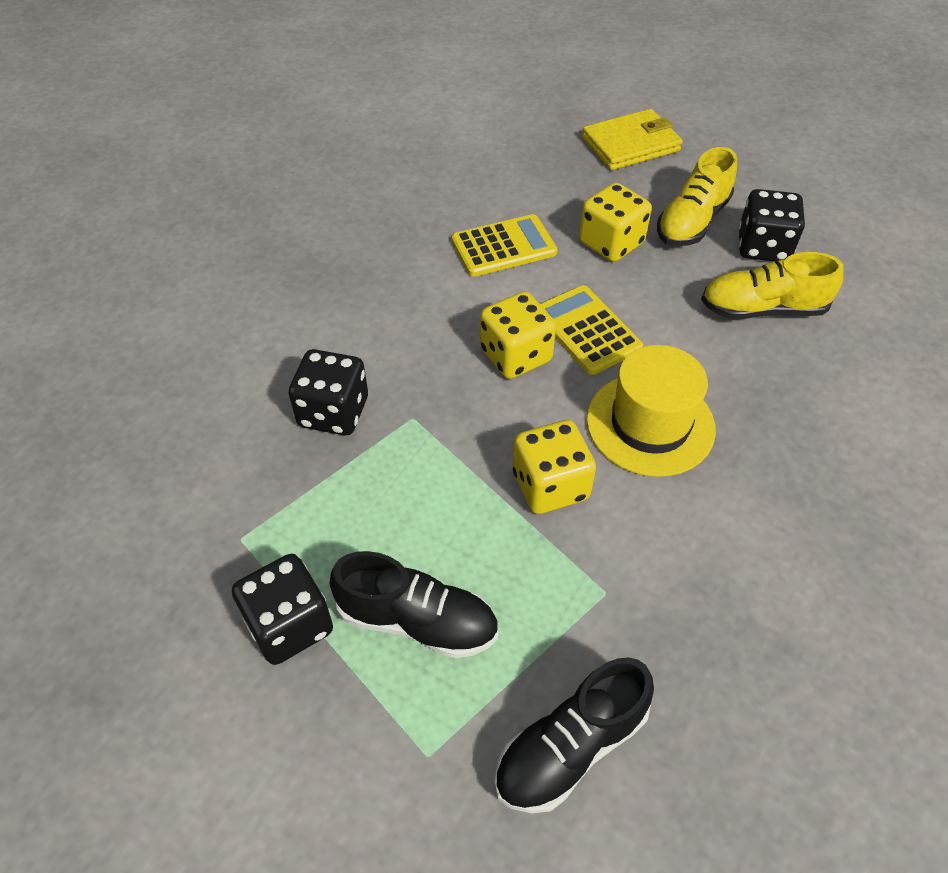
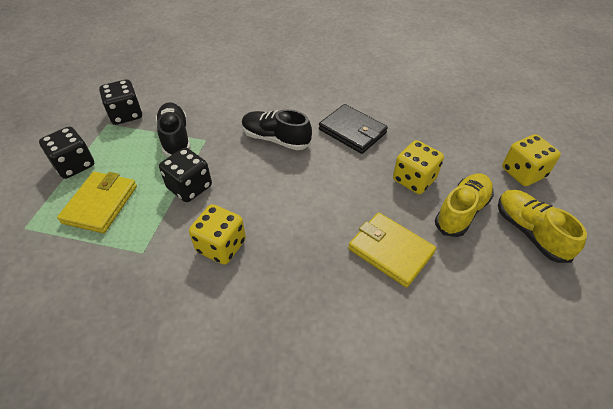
black wallet: none = 0 -> [319,104,388,154] = 1
yellow calculator: [451,214,557,277] [540,285,643,375] = 2 -> none = 0
yellow hat: [587,345,716,477] = 1 -> none = 0
yellow wallet: [582,109,682,170] = 1 -> [57,172,137,233] [348,212,436,287] = 2

